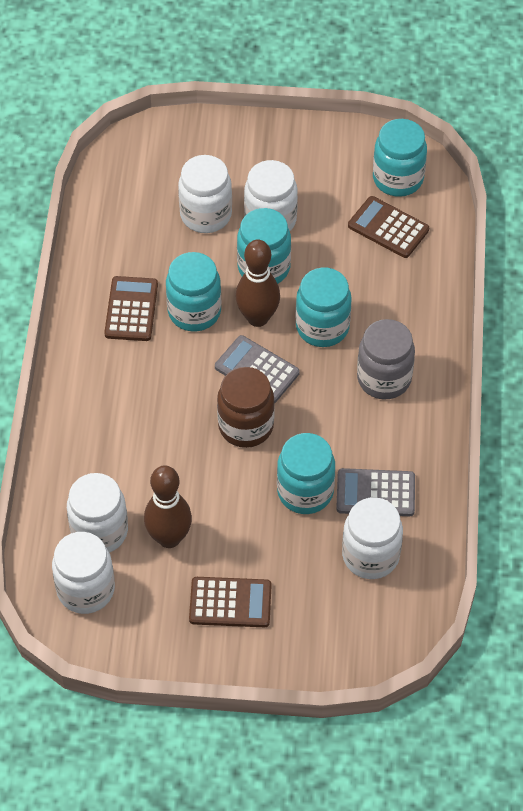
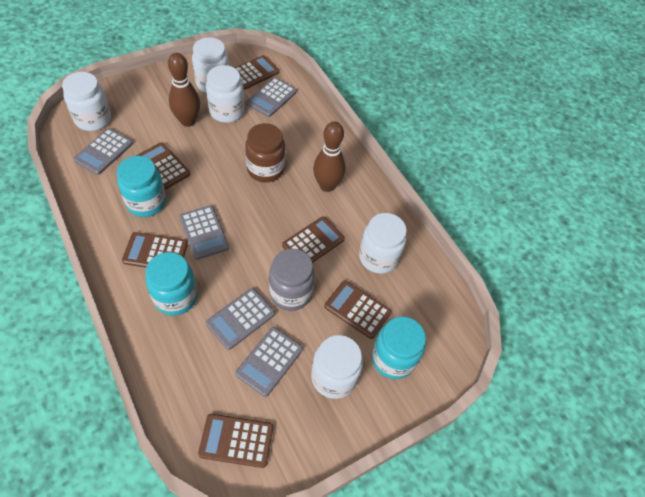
brown calculator: [104,276,158,341] [189,577,272,627] [348,196,429,258] = 3 -> [122,232,188,268] [136,142,191,190] [198,414,273,468] [235,55,279,90] [282,217,345,263] [324,280,392,339] = 6
grey calculator: [215,335,300,403] [336,468,415,516] = 2 -> [73,128,133,175] [179,206,229,260] [206,288,275,350] [235,327,303,397] [246,77,297,117] = 5
turquoise jar: [166,252,221,332] [237,208,291,284] [277,433,335,514] [296,268,352,347] [373,119,427,197] = 5 -> [117,156,166,217] [146,252,198,316] [372,317,426,379] = 3

